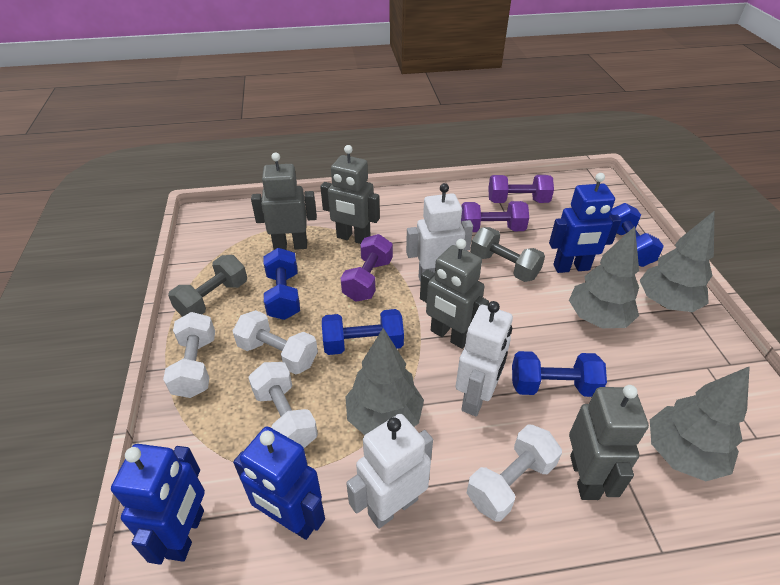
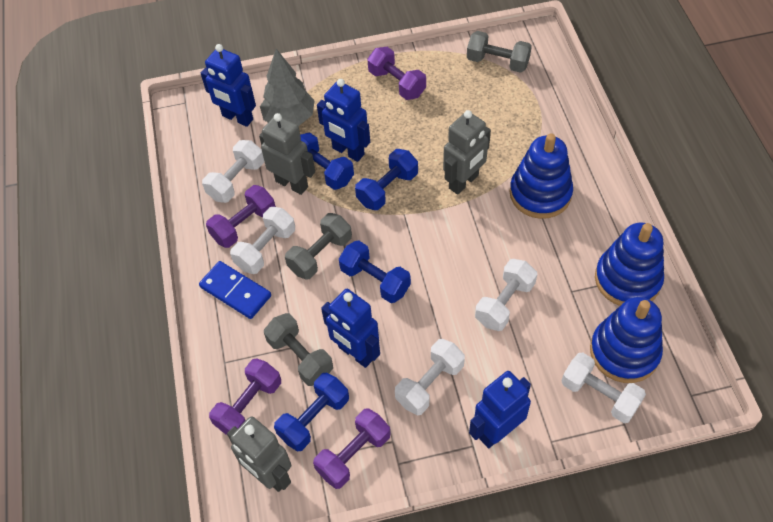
blue domino: none = 0 -> [199,261,271,319] = 1
blue robot: [111,444,205,565] [233,427,325,540] [549,173,621,273] = 3 -> [201,44,256,127] [317,79,370,162] [321,289,380,368] [469,371,531,448] = 4
blue stacking toy: none = 0 -> [510,134,573,219] [590,297,663,383] [595,223,664,306] = 3
grey dumbbell: [168,255,247,317] [470,227,545,282] = 2 -> [264,313,333,386] [285,213,352,280] [467,31,532,73] = 3
grey robot: [251,152,317,250] [320,145,380,244] [420,239,489,349] [569,385,649,500] = 4 -> [227,416,291,492] [259,113,315,195] [443,110,491,195] = 3
grey tree: [346,328,424,435] [569,226,639,328] [640,210,715,312] [650,366,750,481] = 4 -> [260,49,315,126] = 1
purple dumbbell: [341,234,393,302] [461,201,529,232] [488,175,554,203] = 3 -> [206,185,276,248] [209,358,281,435] [313,408,391,489] [367,47,426,100] = 4
white dumbbell: [163,312,215,398] [233,310,318,375] [248,362,318,448] [467,424,562,521] = 4 -> [202,140,264,203] [230,207,295,274] [395,339,465,415] [475,259,537,331] [561,352,646,423] = 5
white robot: [346,414,433,529] [406,183,473,282] [456,301,513,416] = 3 -> none = 0

